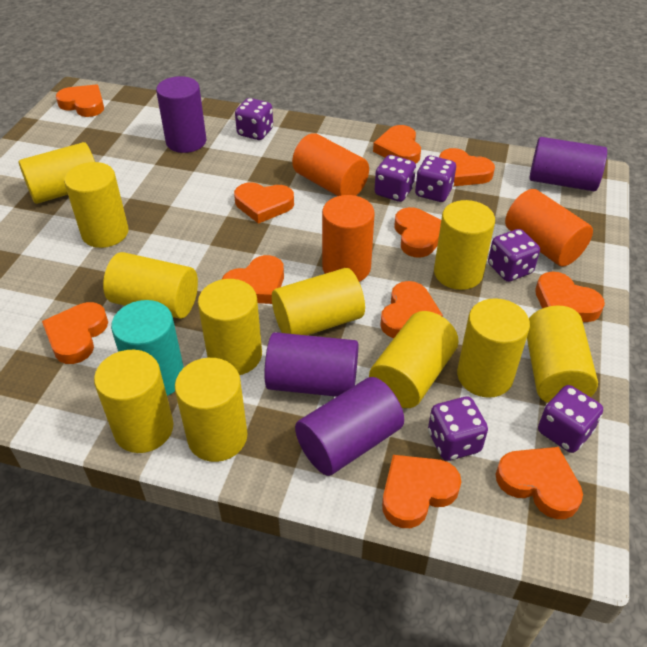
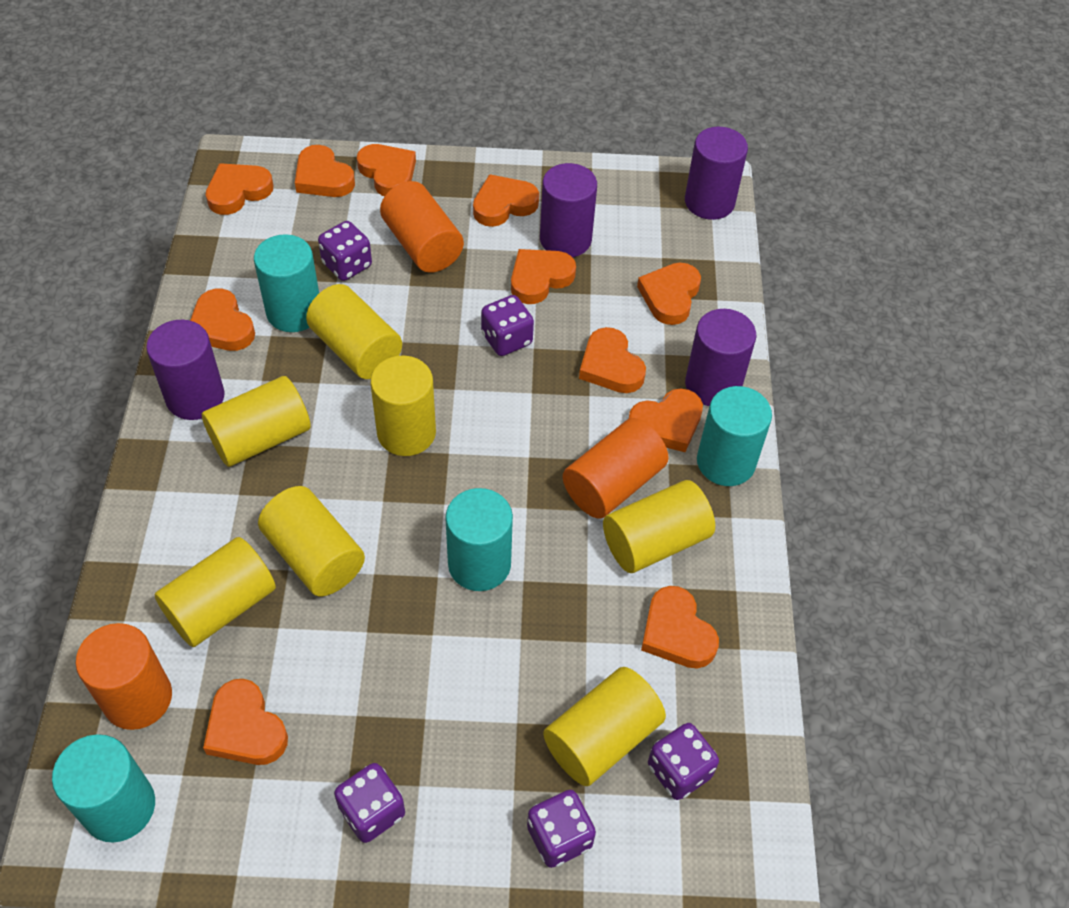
purple dice: [235,98,273,140] [375,155,416,202] [415,156,456,202] [428,397,488,461] [488,229,540,282] [538,385,603,453] = 6 -> [318,221,372,281] [334,763,405,843] [481,295,534,356] [527,790,596,868] [648,723,719,800] = 5
turquoise cylinder: [111,300,184,396] = 1 -> [52,734,155,842] [254,234,319,332] [445,488,513,591] [697,386,772,486] = 4
yellow cylinder: [19,142,95,204] [64,162,128,248] [94,350,174,453] [103,252,198,319] [175,358,248,462] [198,279,262,375] [272,268,365,335] [369,311,459,408] [434,200,495,290] [457,298,530,398] [527,306,598,403] = 11 -> [155,537,276,647] [202,376,311,467] [258,486,365,596] [306,284,402,379] [370,356,436,456] [543,667,666,786] [603,480,715,573] = 7

